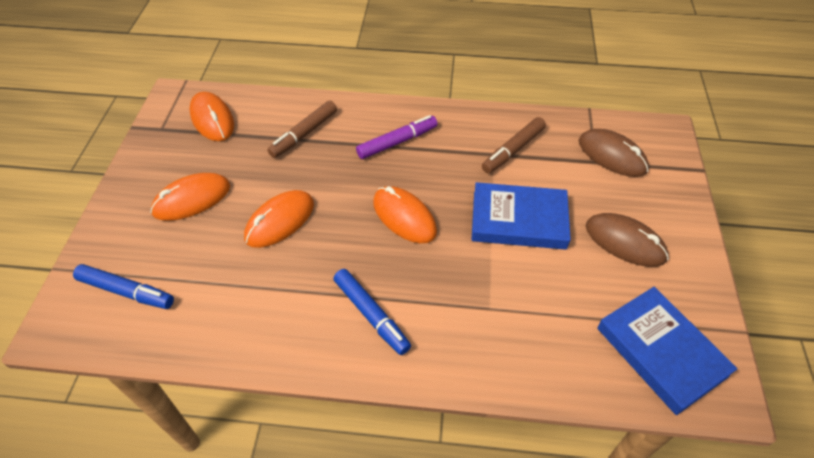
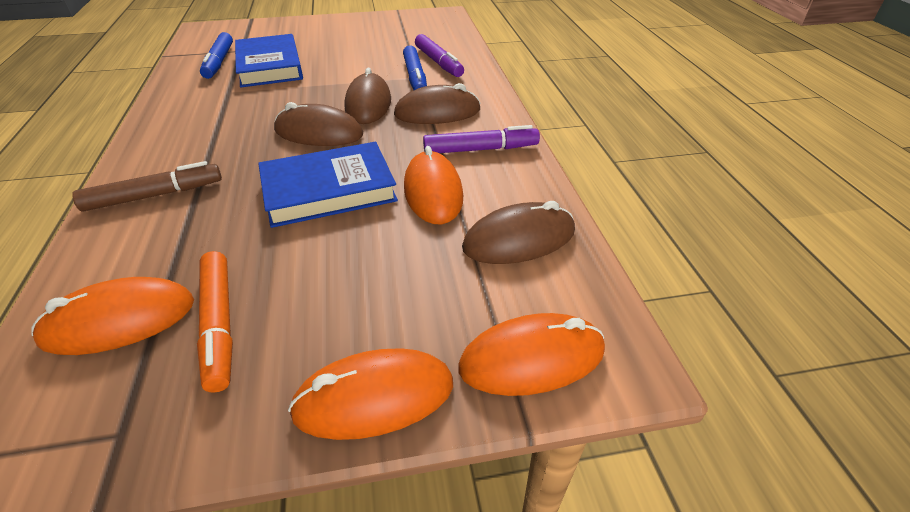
brown marker: [267,101,337,158] [482,117,546,174] = 2 -> [72,161,222,211] = 1
brown mouse: [579,129,649,177] [586,213,669,267] = 2 -> [274,102,363,146] [344,68,391,124] [394,83,481,124] [462,201,575,264] = 4
orange marker: none = 0 -> [197,251,233,393] = 1
purple marker: [356,115,438,159] = 1 -> [415,34,464,77] [423,125,540,153] = 2

